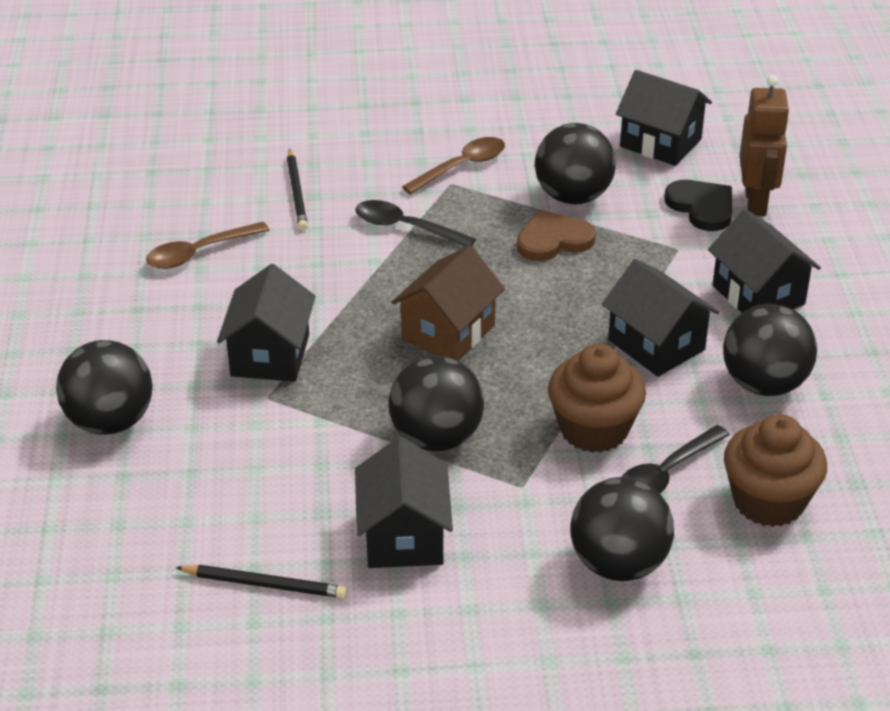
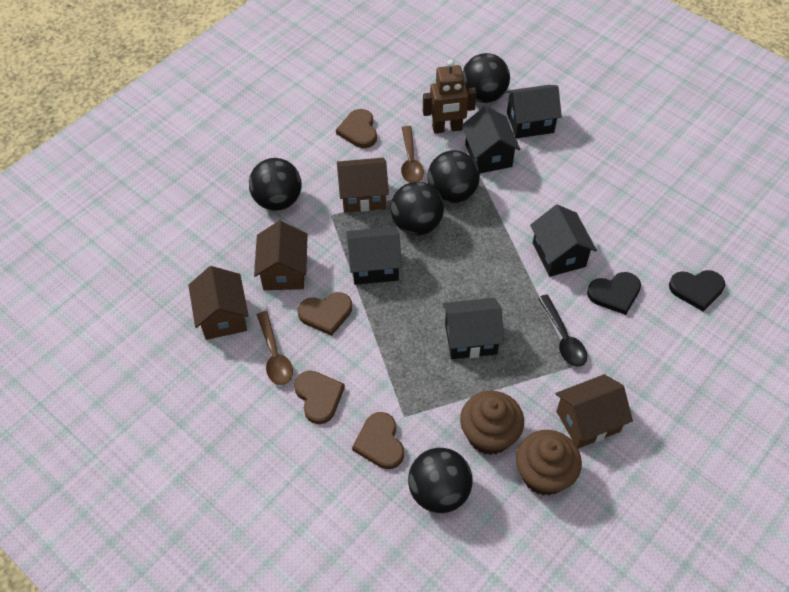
black heart: [664,180,732,231] = 1 -> [587,272,641,315] [669,270,725,311] = 2
black pencil: [175,565,347,598] [287,149,308,231] = 2 -> none = 0
black spoon: [355,200,476,247] [621,425,730,493] = 2 -> [538,295,587,367] = 1
brown heart: [517,210,596,261] = 1 -> [294,371,345,424] [298,292,352,336] [336,109,377,148] [352,412,404,469] = 4
brown house: [391,246,505,361] = 1 -> [188,266,249,340] [254,221,308,290] [337,158,389,212] [555,374,633,449] = 4

